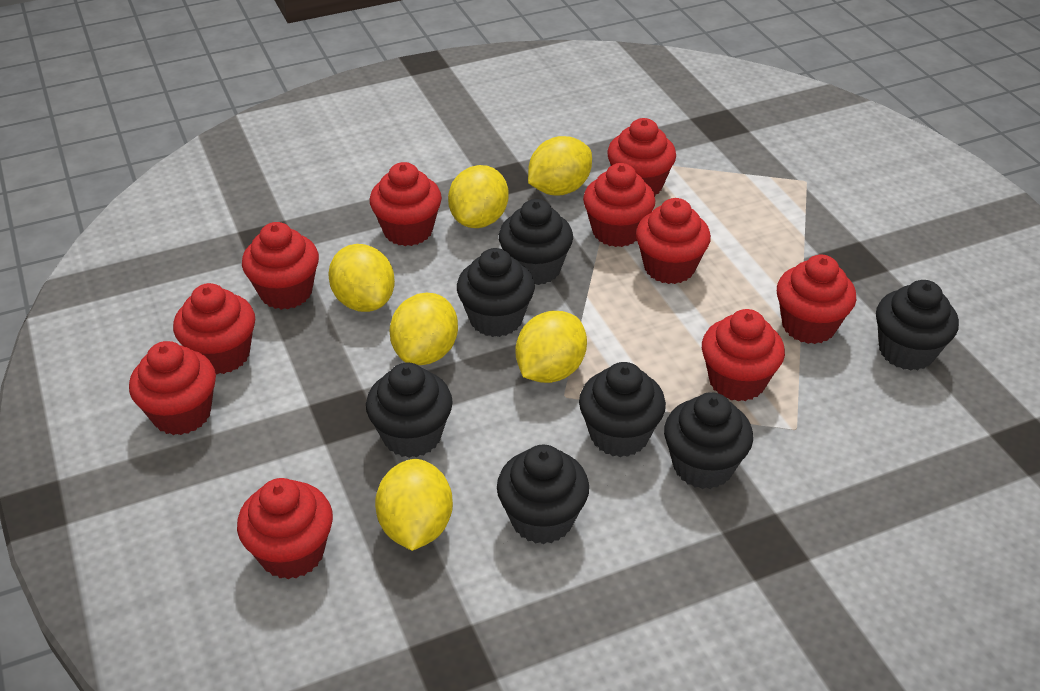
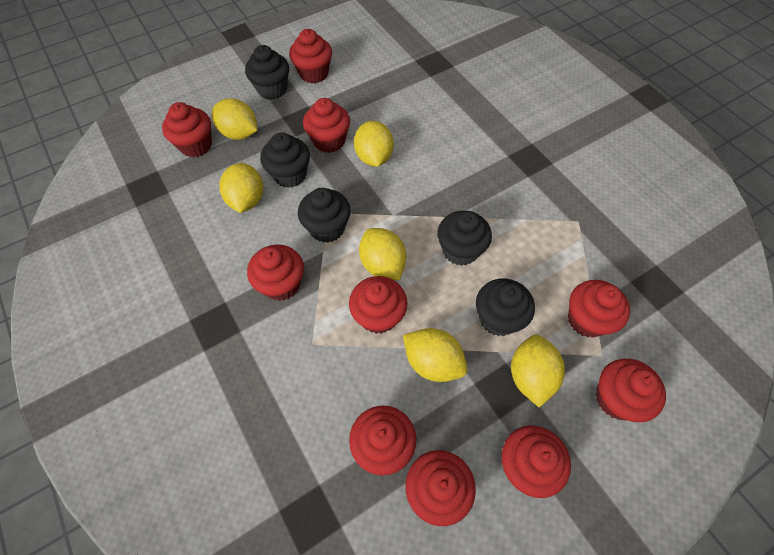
black cupcake: [366,363,453,458] [457,248,535,337] [497,445,589,544] [499,199,573,285] [579,362,666,457] [664,392,753,489] [876,280,959,371] = 7 -> [245,45,289,100] [260,133,310,188] [298,188,351,243] [437,211,492,266] [476,278,535,336] = 5

